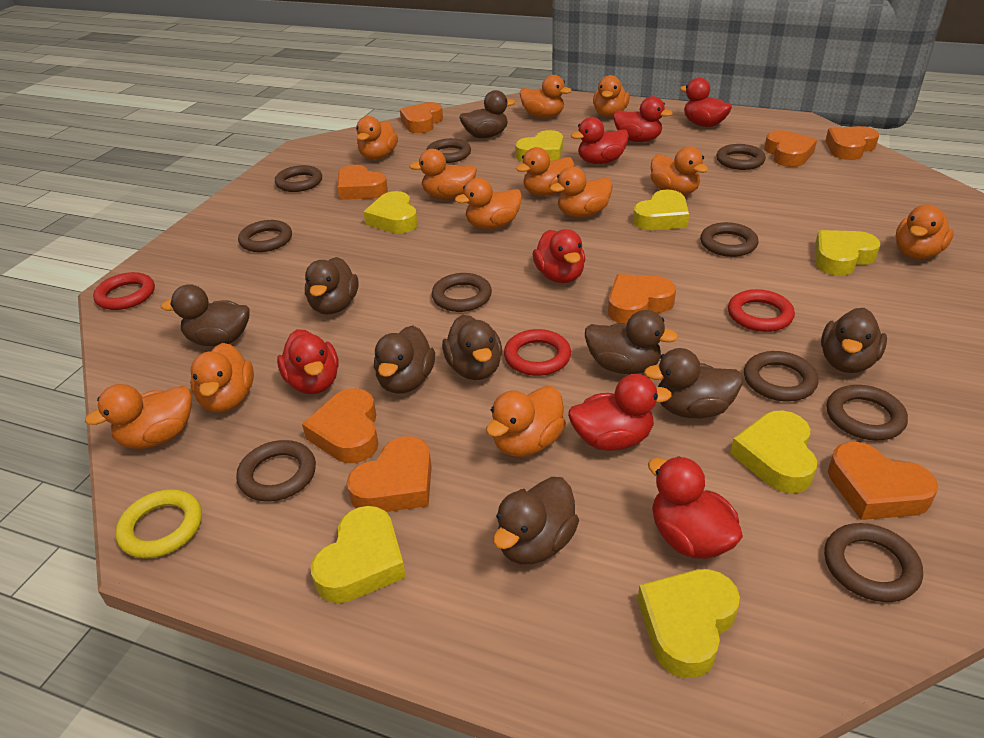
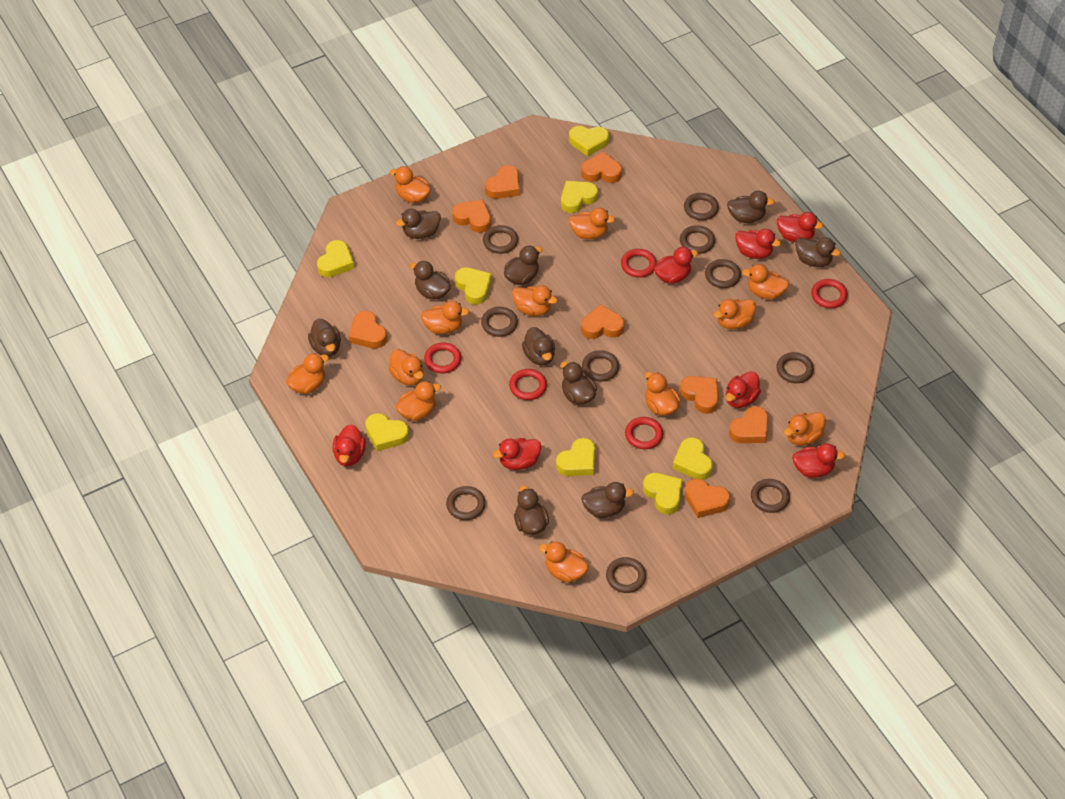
brown duck: [161,284,250,346] [305,257,358,315] [374,325,435,394] [442,315,502,380] [459,90,515,138] [493,477,579,564] [585,310,678,374] [644,348,743,418] [821,308,887,373] = 9 -> [308,318,341,357] [396,209,441,239] [410,261,451,300] [504,245,542,285] [514,486,549,535] [522,327,555,366] [561,361,597,405] [581,482,634,518] [727,191,775,223] [795,237,841,267] = 10
red ring: [93,272,155,310] [504,329,571,376] [728,289,795,332] = 3 -> [424,342,461,373] [509,369,547,400] [621,249,657,278] [625,417,663,449] [811,279,848,308] = 5
yellow heart: [311,506,406,603] [364,191,418,233] [515,130,563,162] [633,189,689,230] [638,569,740,678] [730,410,817,493] [815,230,880,276] = 7 -> [317,240,354,277] [365,413,409,451] [455,267,492,305] [556,438,596,476] [561,181,598,213] [569,126,609,157] [643,473,683,514] [672,437,713,480] = 8
yellow ring: [115,489,202,559] = 1 -> none = 0

